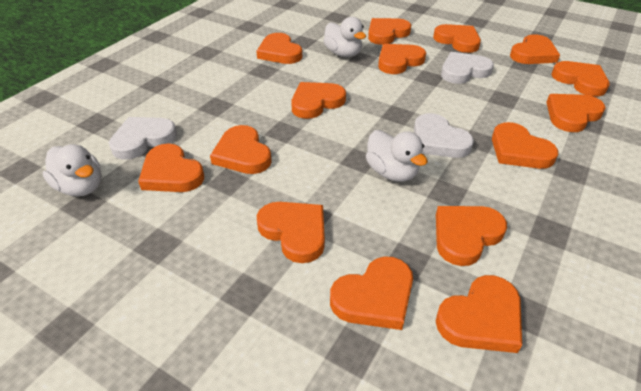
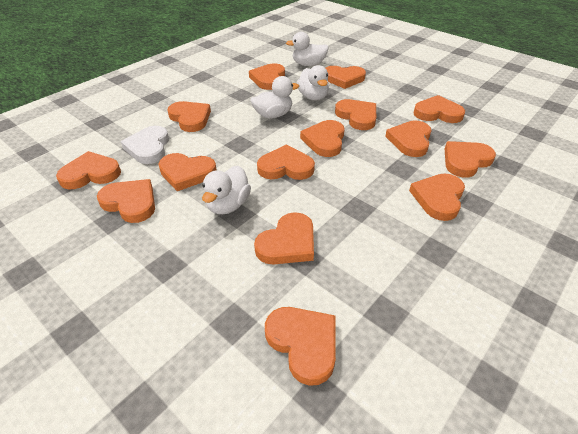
white duck: [42,144,102,196] [323,17,366,57] [366,130,428,182] = 3 -> [202,166,251,215] [251,76,299,119] [286,32,329,66] [297,65,329,100] = 4
white heart: [109,117,177,160] [414,113,474,158] [441,52,494,84] = 3 -> [121,126,169,164] = 1

